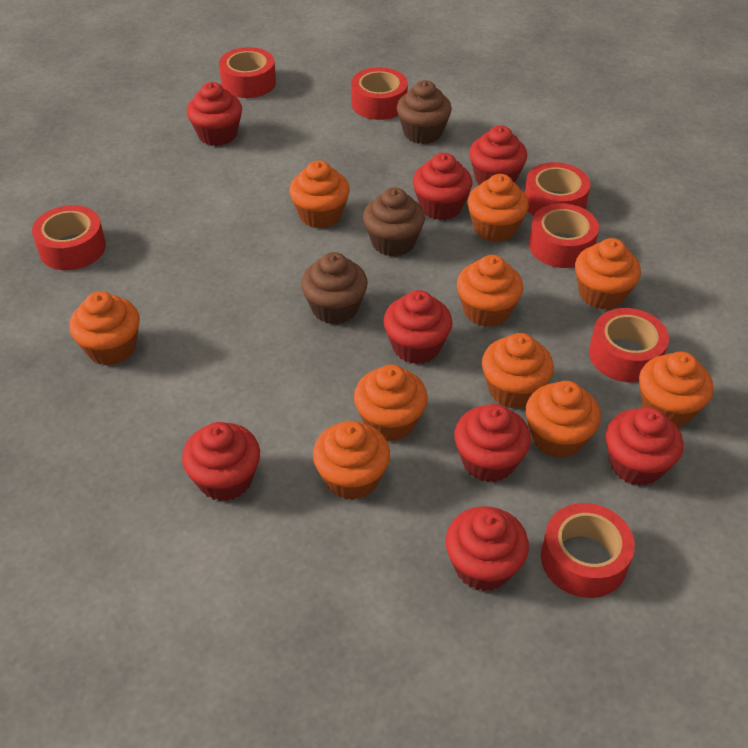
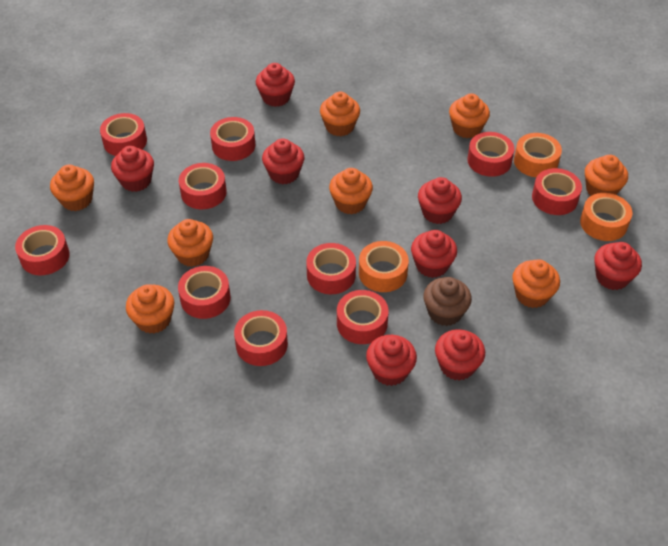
brown cupcake: [301,252,368,324] [363,187,425,257] [397,80,452,144] = 3 -> [423,277,472,326] = 1
orange cupcake: [69,291,140,365] [289,160,350,228] [313,421,390,500] [354,364,428,441] [457,255,523,327] [467,174,529,242] [482,333,554,409] [526,381,601,458] [575,238,641,310] [639,352,713,427] = 10 -> [50,165,94,211] [126,284,174,334] [167,219,213,267] [320,92,360,136] [329,168,373,214] [449,93,490,138] [512,259,560,308] [585,155,628,196] = 8
orange tape: none = 0 -> [359,241,409,292] [514,133,562,177] [580,193,632,241] = 3
red tape: [32,205,106,270] [219,47,276,98] [351,67,408,120] [525,162,590,216] [529,203,599,268] [541,503,635,598] [589,308,669,383] = 7 -> [15,225,70,275] [100,113,147,156] [178,266,231,319] [179,163,227,209] [210,117,255,161] [234,310,288,366] [306,243,356,294] [337,290,389,344] [467,132,514,177] [532,168,582,215] = 10

